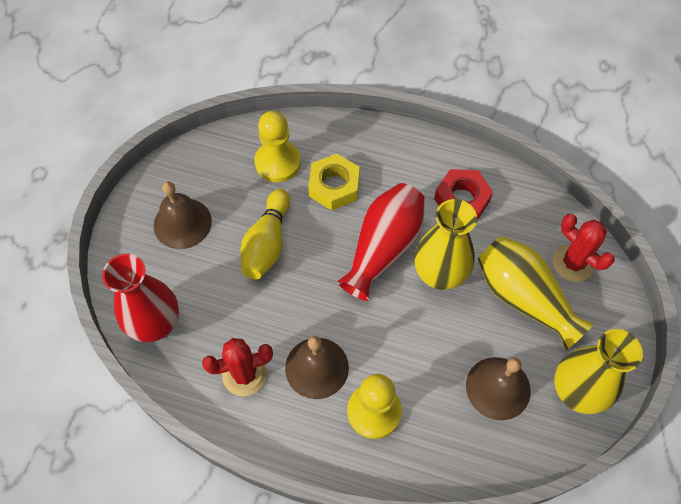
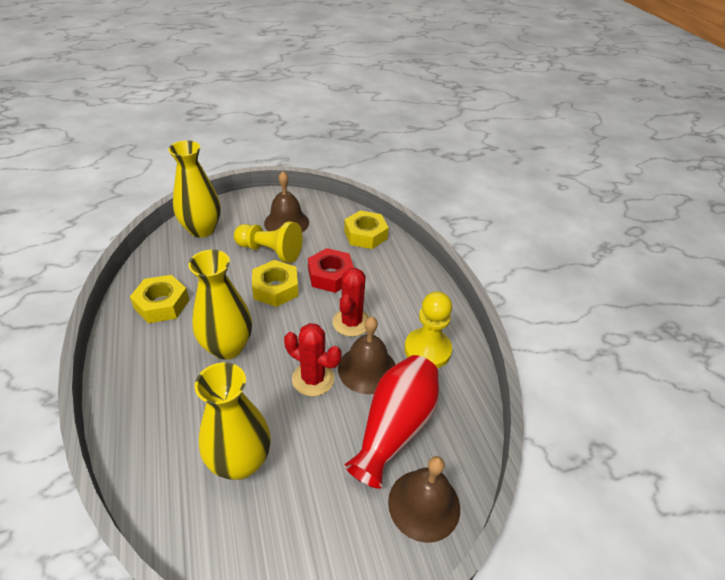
red vase: [102,254,179,342] [337,183,425,301] = 2 -> [344,355,439,489] = 1
yellow bowling pin: [241,189,290,279] = 1 -> none = 0
yellow nut: [308,154,360,210] = 1 -> [130,275,189,323] [252,260,298,307] [344,210,389,249] = 3

